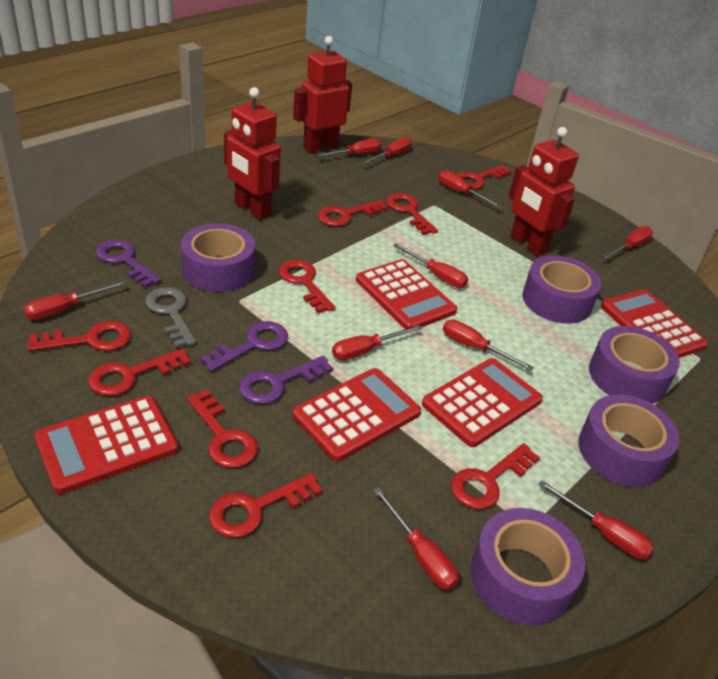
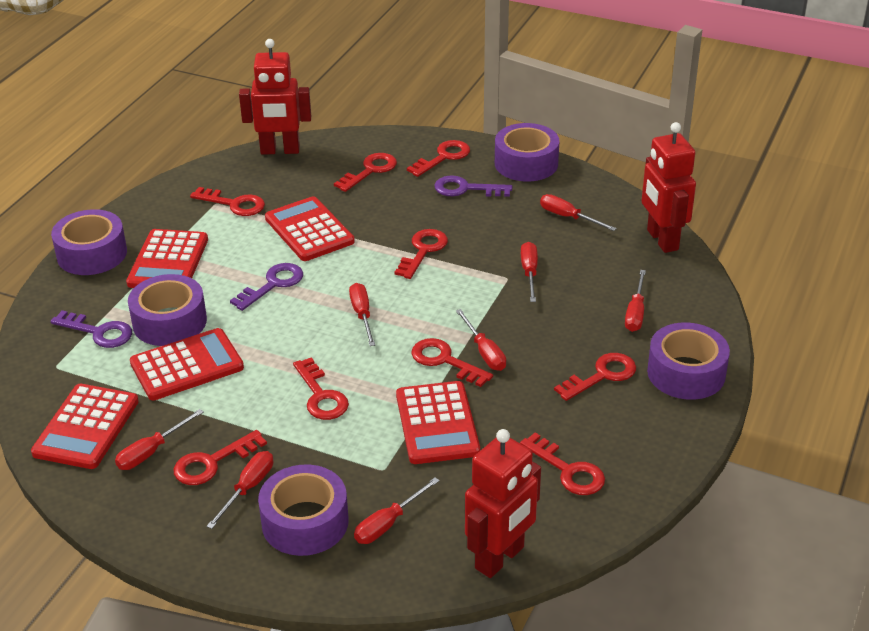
grey key: [145,287,196,348] = 1 -> none = 0
red screwdriver: [23,281,125,320] [316,139,381,157] [332,325,422,360] [362,137,412,164] [373,487,459,590] [393,243,468,288] [438,170,502,208] [443,320,534,371] [538,480,654,559] [603,226,653,259] = 10 -> [115,409,203,470] [206,451,273,529] [349,283,375,346] [354,477,440,544] [456,309,506,371] [521,242,538,302] [540,194,617,231] [625,270,646,332] = 8

